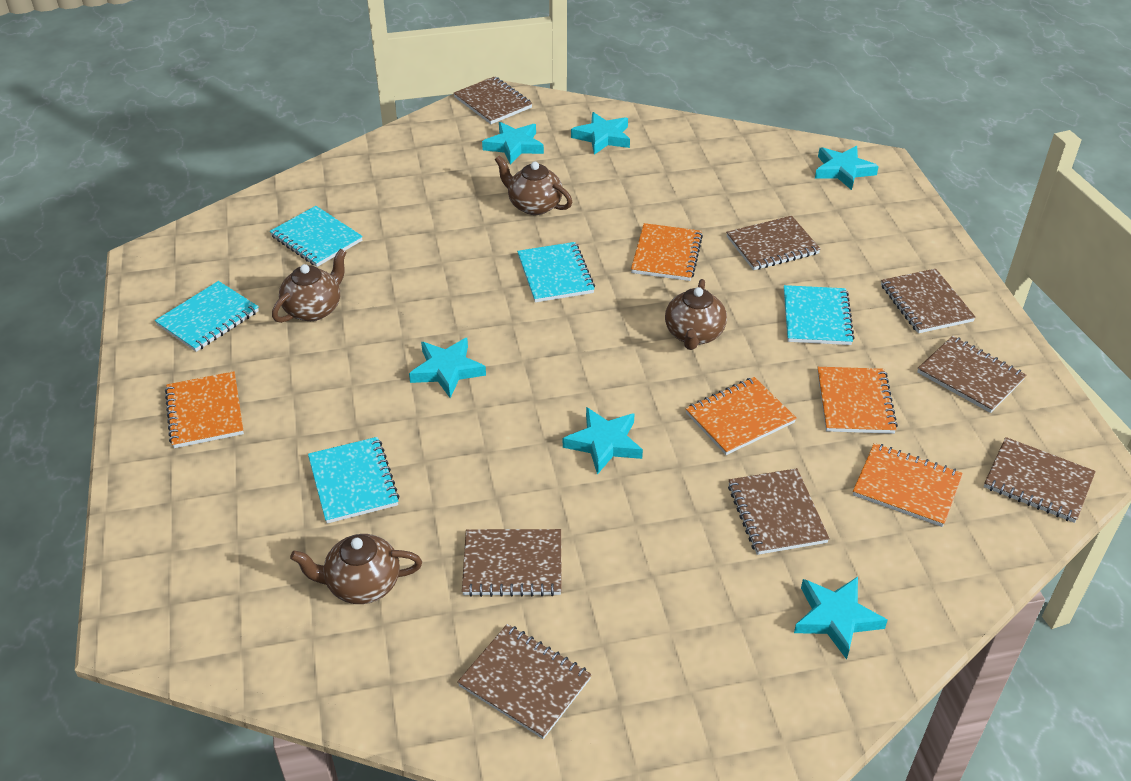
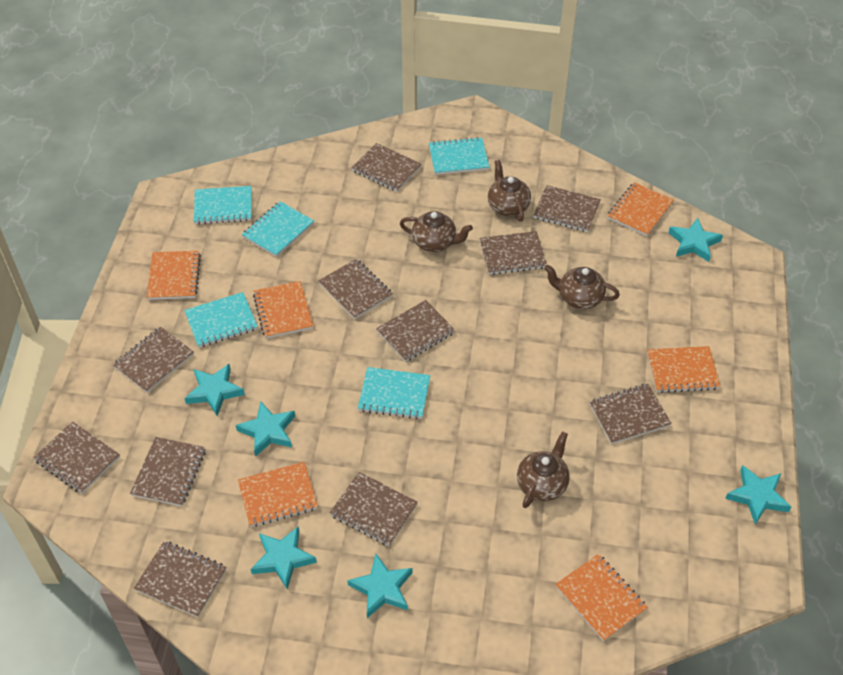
brown notebook: [454,77,533,124] [457,624,592,739] [462,529,561,597] [726,216,821,270] [728,468,830,555] [881,269,976,333] [917,336,1026,413] [984,437,1096,523] = 8 -> [33,421,120,494] [113,327,194,393] [130,437,206,506] [134,541,226,617] [319,259,393,319] [330,472,418,546] [351,143,421,192] [376,300,455,362] [480,231,547,275] [533,185,601,232] [589,384,672,444] = 11
orange notebook: [165,371,244,448] [631,223,703,281] [685,377,797,455] [817,367,898,434] [853,443,963,527] = 5 -> [147,251,201,300] [238,462,318,527] [253,281,313,339] [555,554,648,642] [607,182,674,236] [647,346,721,393] = 6

